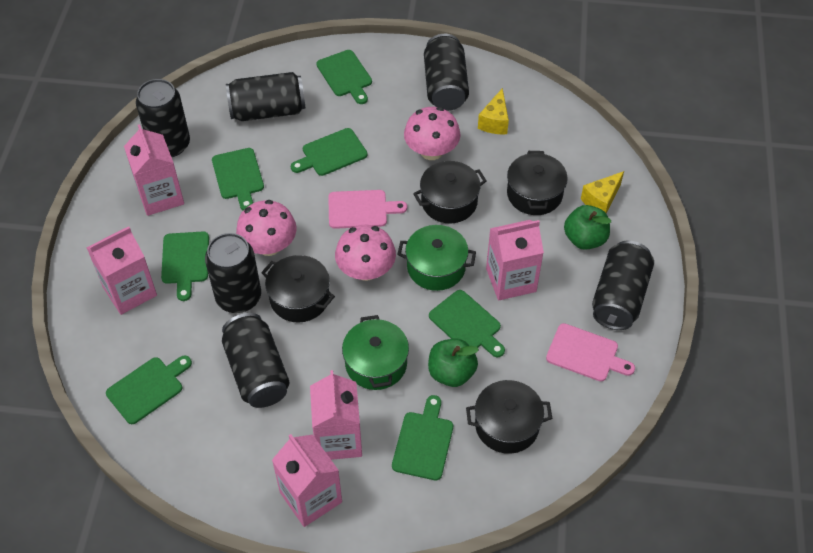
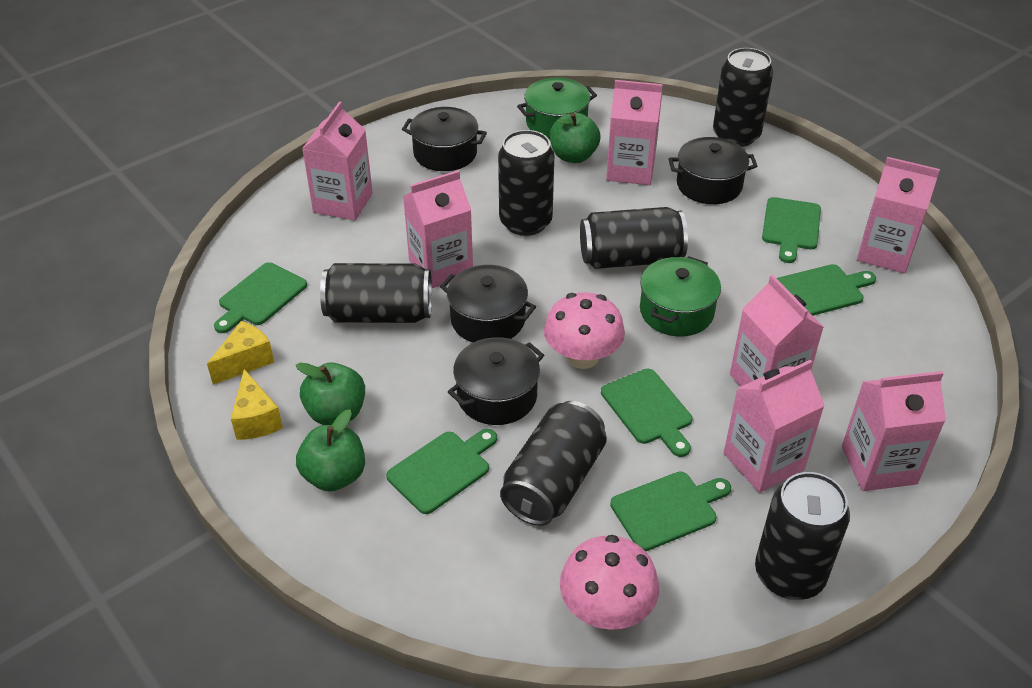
green apple: [428,338,479,387] [564,205,611,250] = 2 -> [296,363,365,425] [296,409,365,492] [550,112,600,163] = 3
green cutting board: [106,356,192,424] [161,232,209,301] [212,148,264,210] [291,128,368,176] [316,50,372,104] [392,395,453,480] [429,290,505,358] = 7 -> [214,262,307,333] [386,429,497,514] [601,369,692,457] [610,472,731,551] [762,197,821,263] [776,264,876,316] = 6
pink carton: [87,227,157,315] [124,124,184,216] [272,434,342,527] [310,370,362,460] [486,220,544,300] = 5 -> [302,102,373,221] [403,170,473,288] [606,80,663,185] [724,360,825,493] [730,275,824,387] [842,371,946,491] [857,157,940,273] = 7
pink cutting board: [328,190,407,229] [546,323,635,381] = 2 -> none = 0
pink mushroom: [236,200,297,256] [335,225,396,281] [404,107,460,160] = 3 -> [544,292,625,369] [560,535,659,630] = 2

